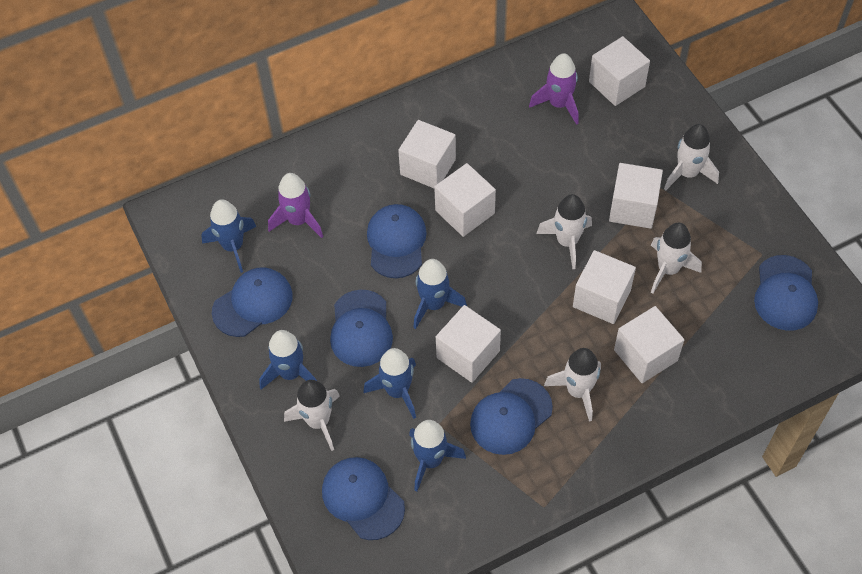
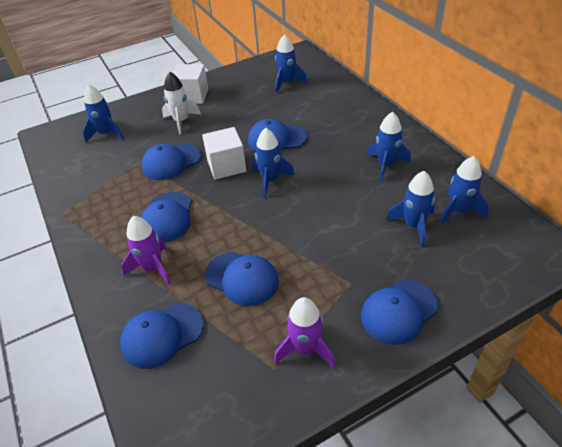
blue rocket: [201,199,257,273] [259,330,317,389] [363,348,416,419] [409,420,466,492] [413,259,467,329] = 5 -> [83,84,124,143] [252,128,295,198] [275,34,307,93] [368,112,411,182] [386,171,435,247] [439,156,489,225] = 6
white cube: [398,120,456,188] [434,163,496,237] [436,305,501,383] [573,250,636,324] [589,36,650,106] [609,163,663,229] [614,306,684,383] = 7 -> [173,64,208,104] [202,127,246,180] = 2
white rocket: [284,380,340,451] [536,194,592,269] [544,348,601,422] [651,223,702,293] [664,124,719,190] = 5 -> [162,72,201,135] = 1

